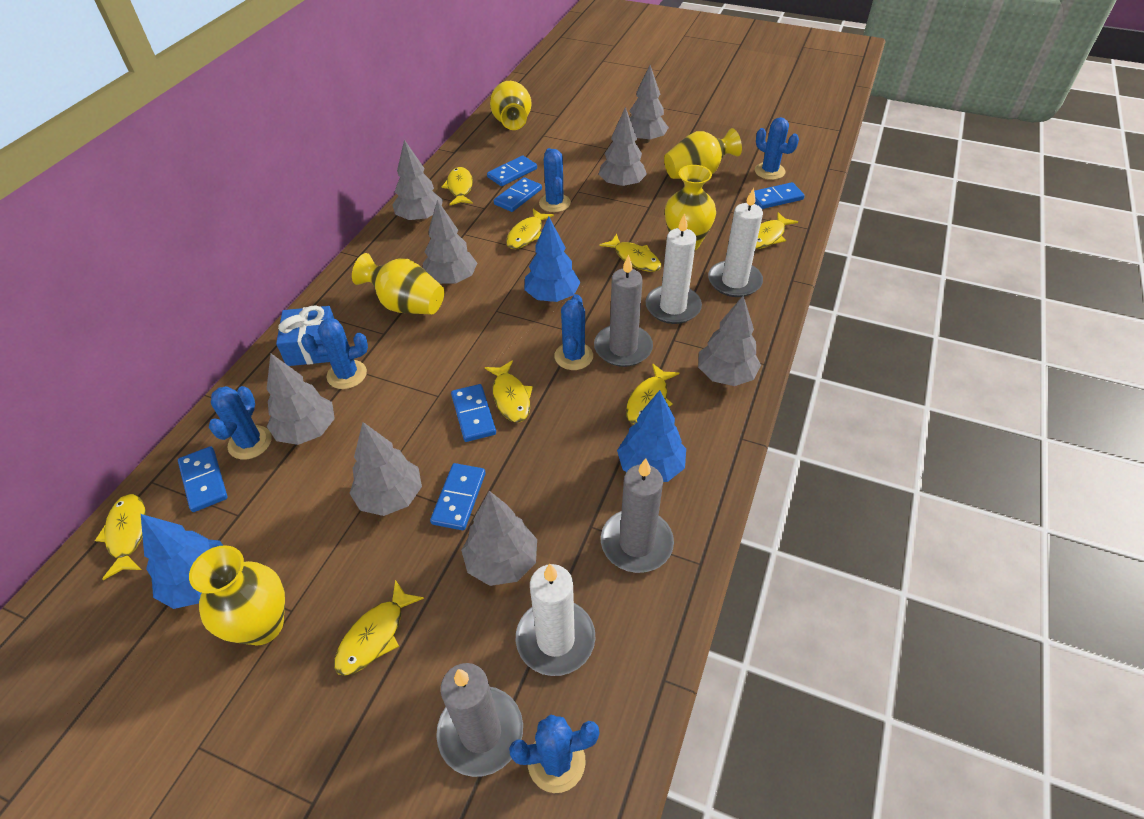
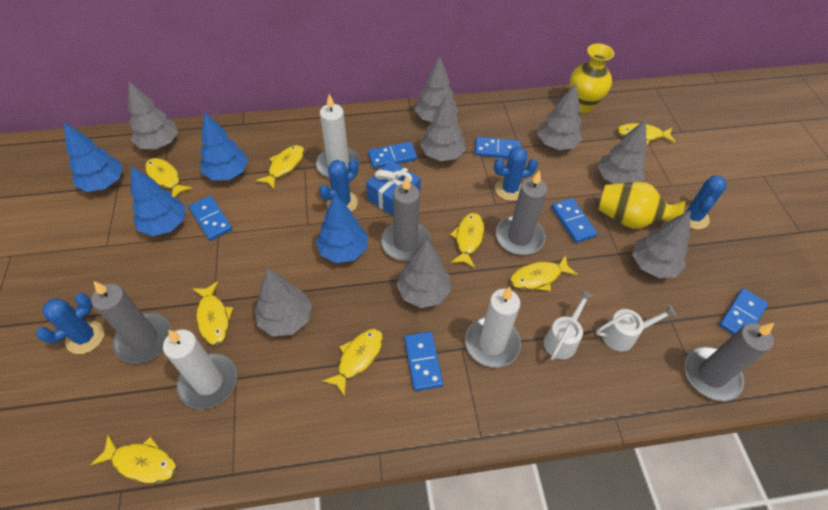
blue cactus: [209,386,272,460] [301,318,368,389] [509,714,599,793] [539,148,571,212] [554,294,593,370] [755,117,799,180] = 6 -> [36,293,104,354] [319,159,358,212] [494,147,538,201] [683,175,727,229] = 4
blue tree: [141,514,223,609] [524,216,580,302] [617,390,686,482] = 3 -> [64,122,123,192] [130,166,186,236] [200,112,248,180] [316,194,368,263] = 4
grey candle: [436,663,523,777] [594,254,653,367] [601,458,674,573] = 3 -> [91,281,171,363] [381,176,431,261] [496,170,547,255] [685,323,774,401] = 4
white watering can: none = 0 -> [544,290,594,360] [596,305,677,352] = 2
yellow vase: [189,545,285,645] [352,253,444,315] [490,81,532,130] [664,128,742,179] [665,165,716,250] = 5 -> [569,44,614,113] [598,182,686,229] = 2

